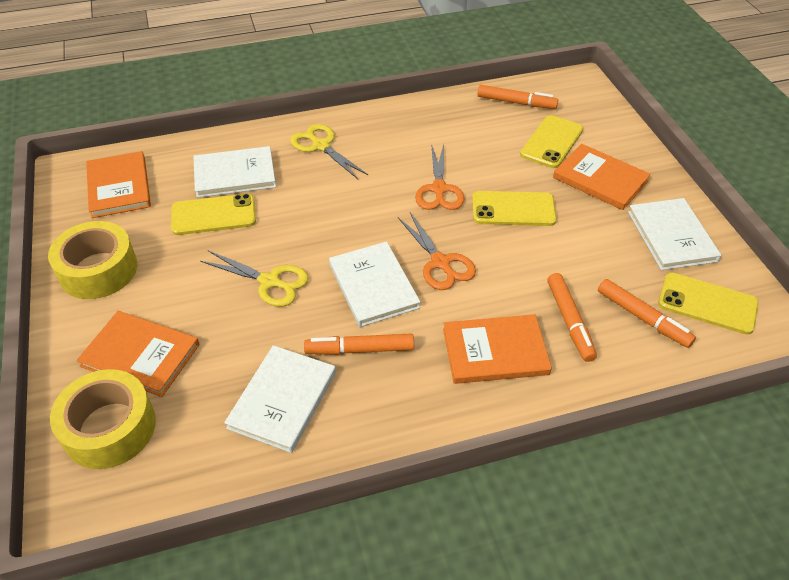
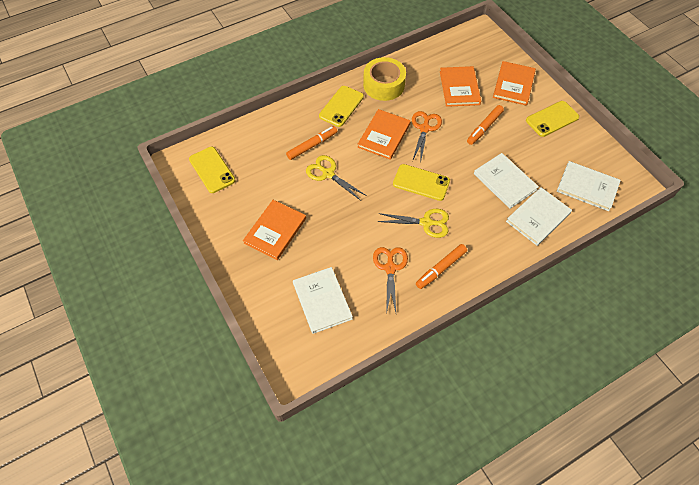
orange marker: [304,334,414,355] [477,85,558,109] [547,273,597,362] [598,279,696,348] = 4 -> [286,126,337,160] [416,244,467,289] [467,105,504,145] = 3
yellow tape: [48,221,137,299] [50,369,156,469] = 2 -> [363,57,406,101] = 1

